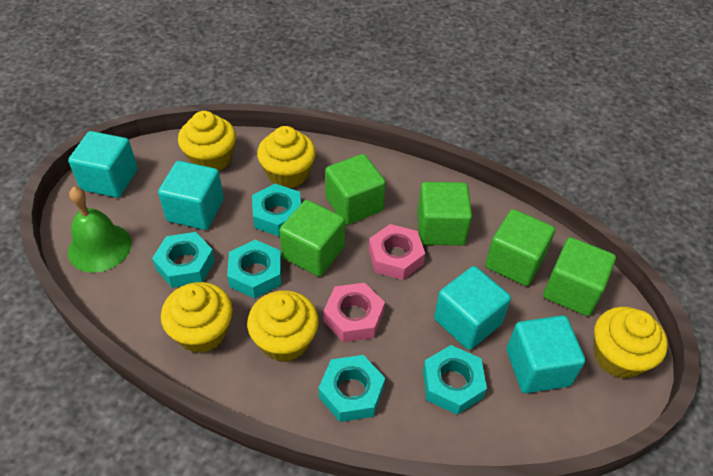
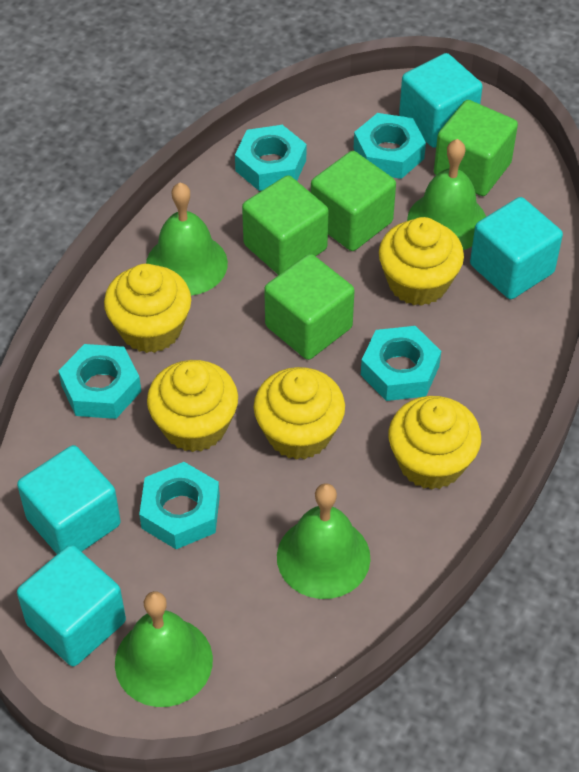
green bell: [68,187,132,273] = 1 -> [115,591,213,707] [146,183,228,295] [277,483,370,599] [407,139,486,250] = 4
green cube: [279,200,345,276] [325,154,386,225] [417,182,472,245] [485,209,555,286] [543,237,616,316] = 5 -> [242,175,328,275] [264,254,355,360] [311,151,396,251] [434,100,518,196] = 4
pink nut: [323,283,385,342] [369,224,425,280] = 2 -> none = 0

